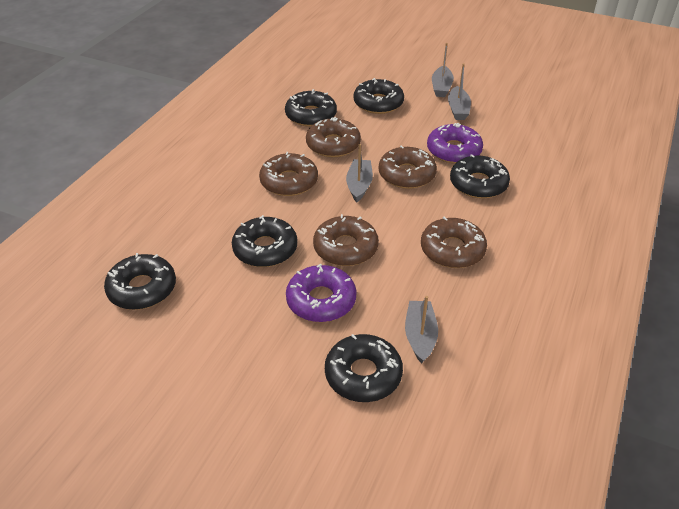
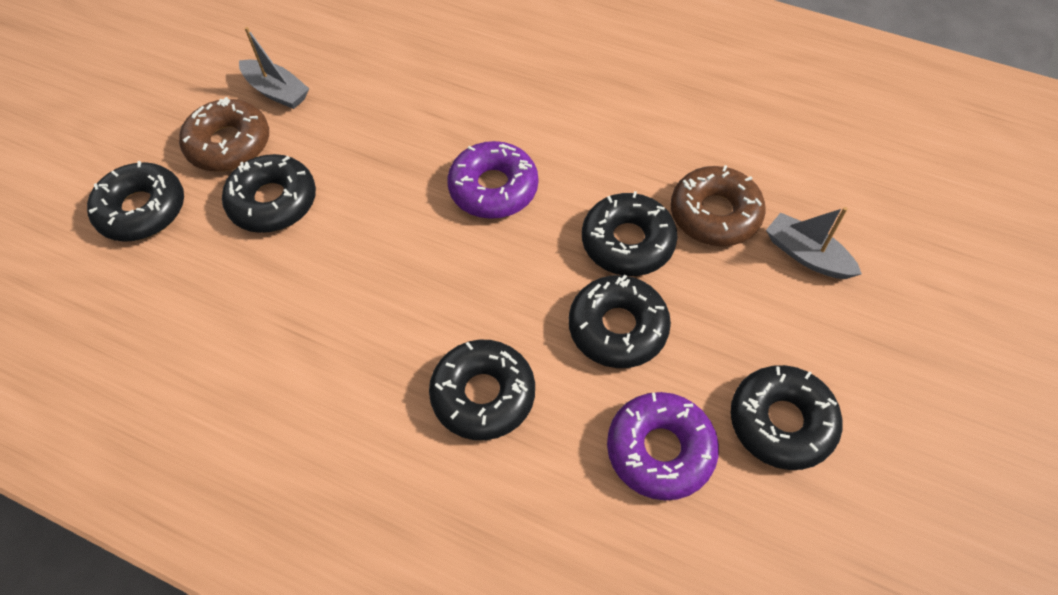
brown donut: [259,152,318,196] [306,117,361,157] [313,214,379,266] [379,145,437,189] [421,217,487,268] = 5 -> [179,97,269,172] [671,165,766,246] = 2
grey boat: [346,144,373,202] [405,296,438,363] [432,43,454,97] [448,63,471,120] = 4 -> [239,27,310,109] [766,207,862,279] = 2

